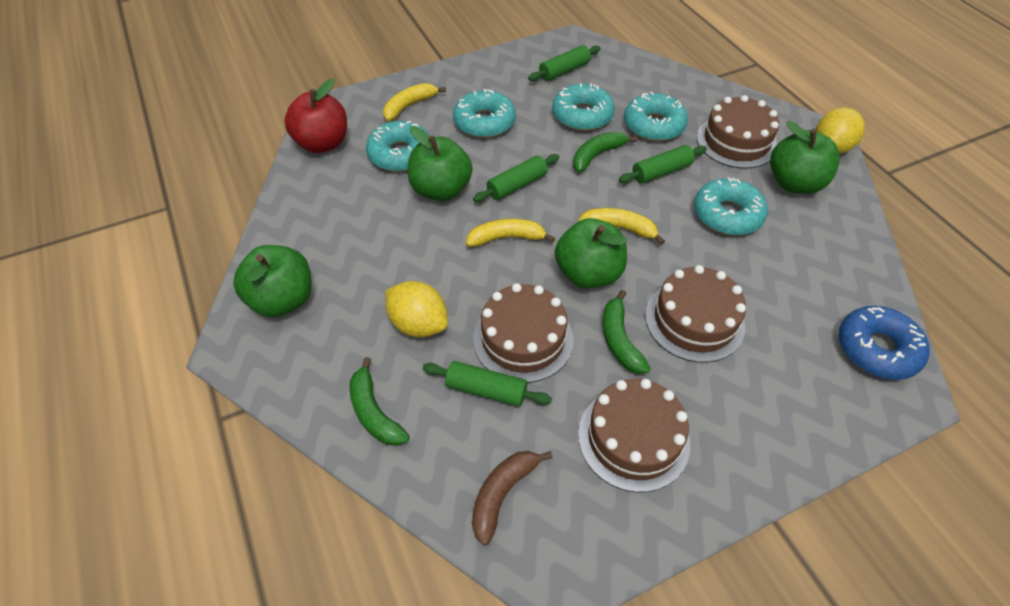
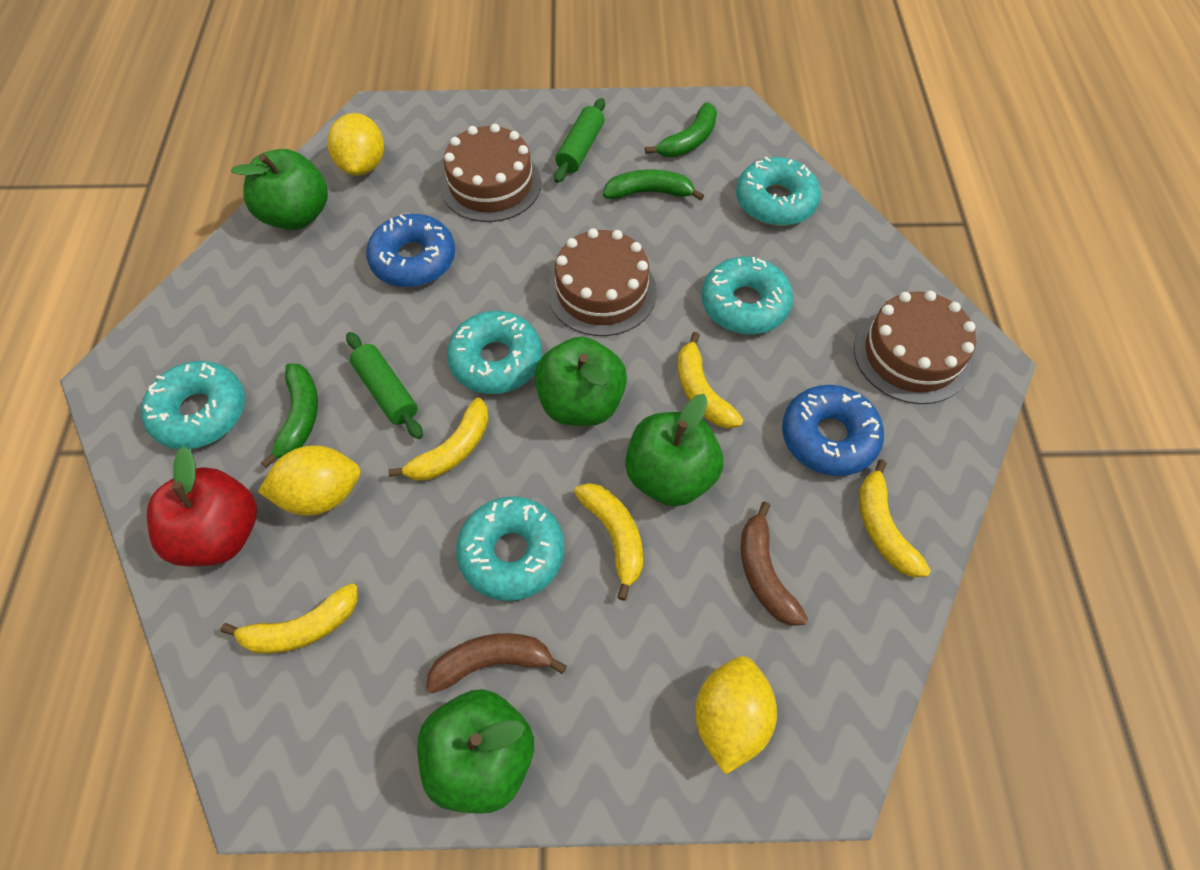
blue donut: [839,306,930,380] = 1 -> [366,214,455,288] [782,385,884,476] = 2
brown banana: [472,451,553,545] = 1 -> [426,633,567,693] [741,501,808,626] = 2
brown cake: [473,283,574,383] [578,379,690,492] [645,265,746,363] [697,95,779,169] = 4 -> [440,124,541,222] [547,228,657,336] [854,291,976,404] = 3
green rolling pin: [423,361,552,407] [473,154,559,202] [528,45,600,81] [619,145,707,183] = 4 -> [346,332,423,439] [554,98,605,183] = 2
yellow banana: [383,83,446,121] [466,218,555,247] [578,208,665,245] = 3 -> [220,583,358,654] [388,398,489,481] [574,483,643,601] [678,332,743,429] [859,459,931,577] = 5
yellow lemon: [385,281,448,337] [816,107,865,154] = 2 -> [258,445,360,516] [328,113,384,176] [695,656,777,775] = 3

